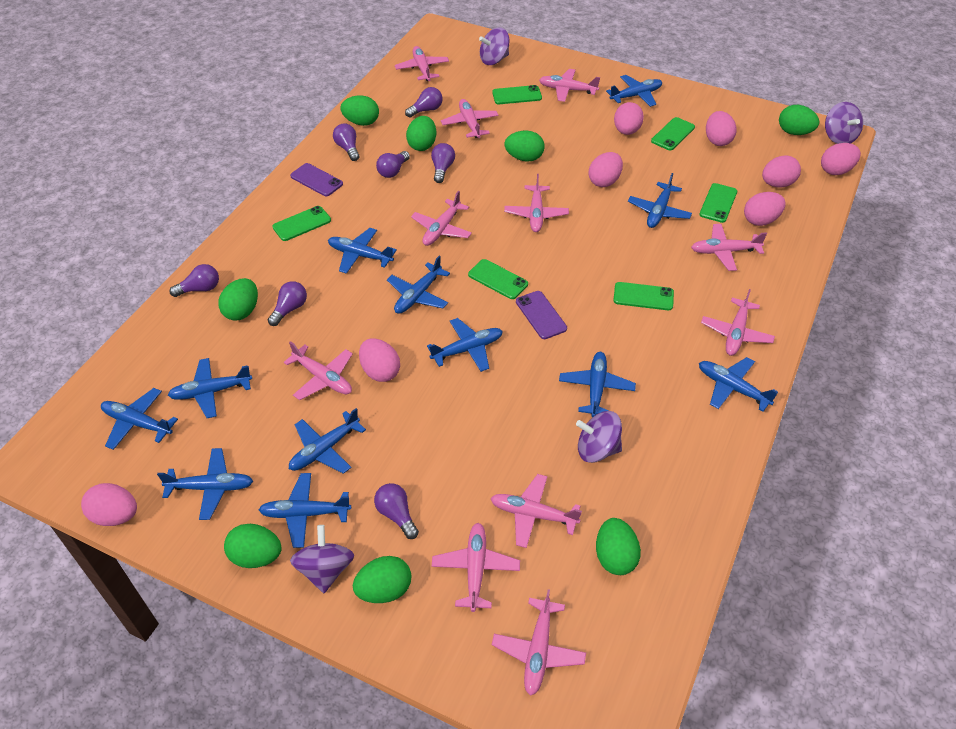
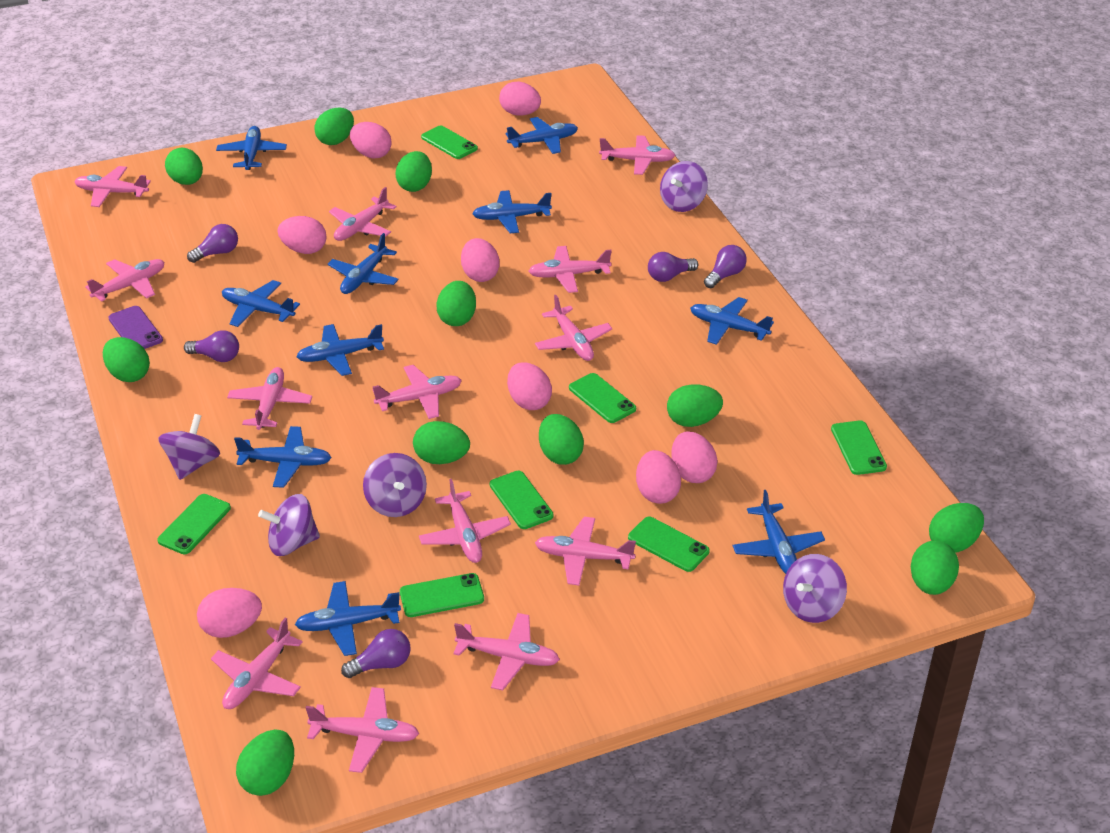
blue plane: [101,388,178,450] [157,448,253,520] [168,358,252,418] [259,473,351,548] [289,408,366,474] [328,228,397,274] [387,255,450,314] [427,318,503,372] [559,352,636,417] [606,75,662,107] [628,173,692,228] [699,357,778,412] = 12 -> [216,126,287,170] [222,280,300,327] [234,426,332,488] [295,581,401,656] [296,324,384,376] [328,233,399,294] [472,190,552,233] [506,117,578,154] [690,297,774,345] [733,490,825,574] = 10
green egg: [218,278,258,321] [224,524,282,568] [341,95,379,126] [353,556,411,603] [406,116,436,151] [504,130,544,162] [596,518,641,575] [779,105,819,135] = 8 -> [103,337,150,382] [165,147,203,185] [236,729,294,796] [314,108,354,145] [396,151,432,192] [413,421,470,464] [436,281,476,326] [539,414,584,465] [667,385,723,427] [911,541,959,595] [929,503,984,553] = 11
green phone: [272,206,331,241] [468,259,528,299] [492,85,542,104] [613,282,674,310] [651,117,695,150] [699,183,737,223] = 6 -> [157,494,231,554] [400,573,484,617] [421,125,478,159] [490,471,554,529] [569,373,636,423] [628,517,710,572] [831,420,887,475] = 7
pink plane: [284,341,353,400] [395,46,449,81] [411,191,472,246] [432,523,520,612] [441,99,499,138] [490,474,582,548] [492,589,586,696] [504,174,569,232] [539,69,600,102] [691,224,767,271] [701,289,775,356] = 11 -> [74,166,151,207] [85,259,164,302] [211,617,303,709] [227,367,312,430] [306,687,419,773] [329,187,396,241] [373,365,462,419] [419,479,511,563] [453,613,560,690] [528,246,612,293] [535,295,612,361] [535,517,636,586] [599,135,676,175] = 13
purple light bulb: [170,264,219,297] [268,281,307,326] [333,123,360,161] [374,483,419,539] [376,151,410,178] [405,87,443,118] [431,143,455,183] = 7 -> [184,330,239,362] [187,224,238,263] [341,629,411,678] [648,252,698,282] [704,245,747,288] = 5
purple phone: [290,163,343,196] [516,291,567,339] = 2 -> [108,306,163,349] = 1
purple spinning top: [290,525,354,593] [479,27,510,65] [576,411,622,463] [825,102,863,144] = 4 -> [158,414,220,480] [258,494,320,556] [363,453,427,517] [660,161,708,212] [783,554,847,623] = 5

